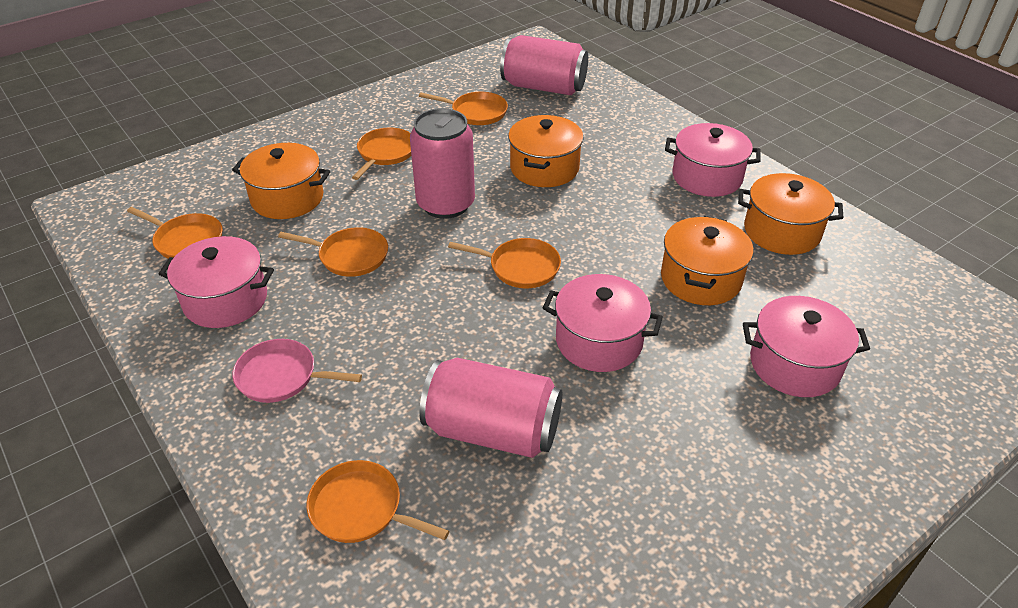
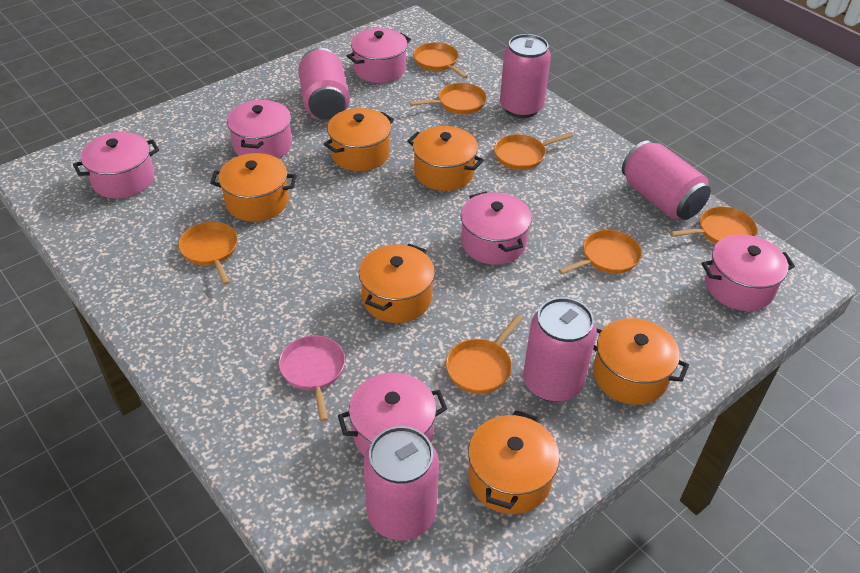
orange pan: [127,207,223,259] [278,227,388,277] [307,460,449,543] [352,128,411,180] [419,92,508,125] [448,238,561,288] = 6 -> [178,222,238,285] [409,83,487,114] [413,42,468,79] [446,315,523,394] [494,132,573,170] [558,230,642,274] [670,207,757,244] = 7
orange pot: [232,143,330,219] [508,115,584,187] [661,216,754,305] [738,173,844,255] = 4 -> [210,153,297,222] [324,108,394,171] [359,244,435,323] [407,126,484,191] [468,410,560,514] [593,318,689,405] = 6
pink can: [410,108,475,219] [419,358,562,458] [500,35,588,95] = 3 -> [298,48,350,120] [363,426,439,540] [500,34,551,118] [523,297,597,402] [622,141,711,220] = 5
pink pot: [159,236,274,328] [543,274,663,372] [665,123,761,197] [743,296,870,397] = 4 -> [73,132,159,198] [227,100,292,159] [338,373,447,456] [347,28,411,83] [461,191,532,265] [702,234,795,311] = 6

